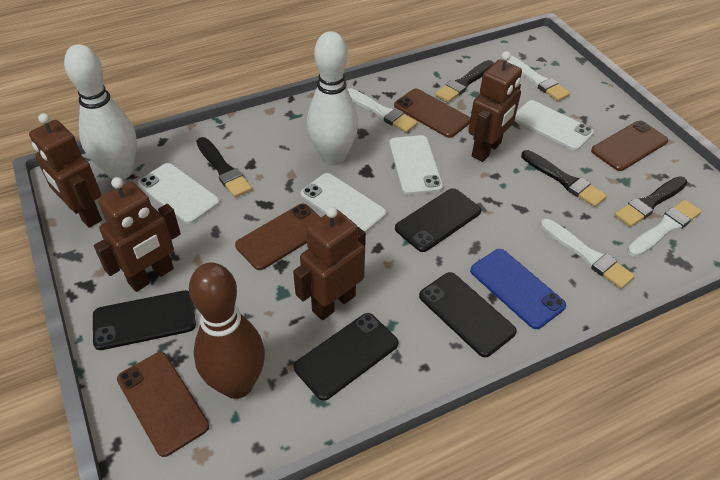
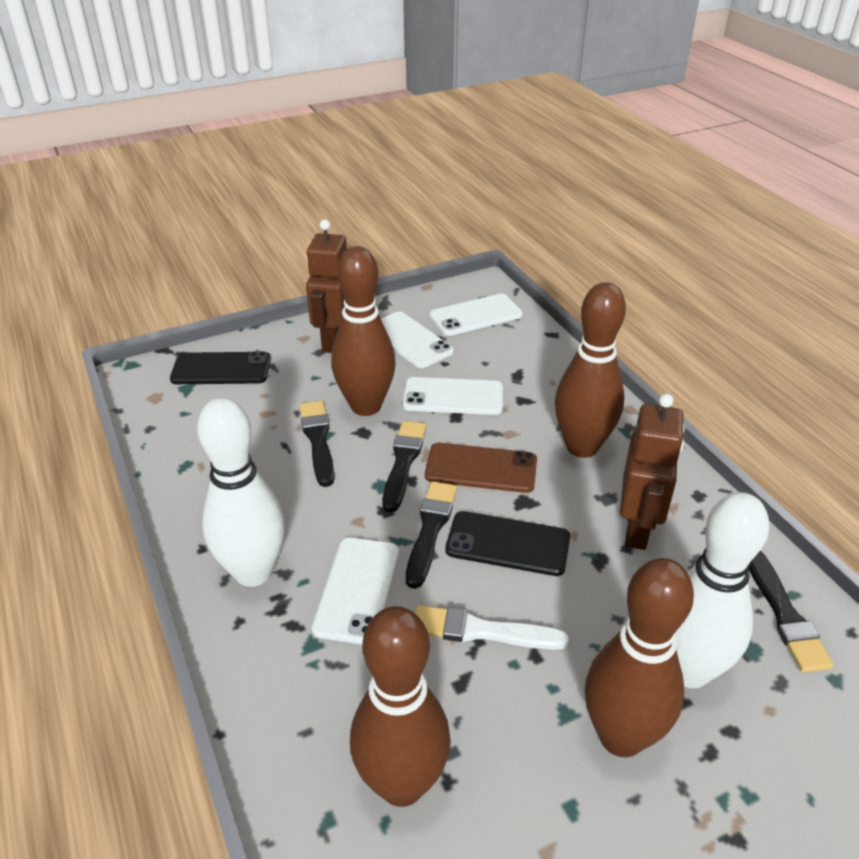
black phone: [93,290,196,350] [294,313,398,401] [395,188,481,252] [419,272,517,357] = 4 -> [170,351,271,384] [445,511,570,576] = 2
blue phone: [470,249,566,329] = 1 -> none = 0
brown bowling pin: [189,262,265,399] = 1 -> [331,246,396,416] [350,606,451,807] [555,282,626,458] [585,558,694,757] = 4
brown phone: [117,352,209,457] [235,204,321,270] [394,89,470,138] [591,121,668,171] = 4 -> [425,443,537,493] = 1
brown robot: [29,113,102,228] [94,177,181,292] [293,206,366,320] [468,51,522,162] = 4 -> [306,220,347,353] [620,394,684,550] = 2
white brush: [348,88,418,133] [507,55,570,101] [541,219,635,289] [627,200,702,257] = 4 -> [415,605,569,650] = 1

